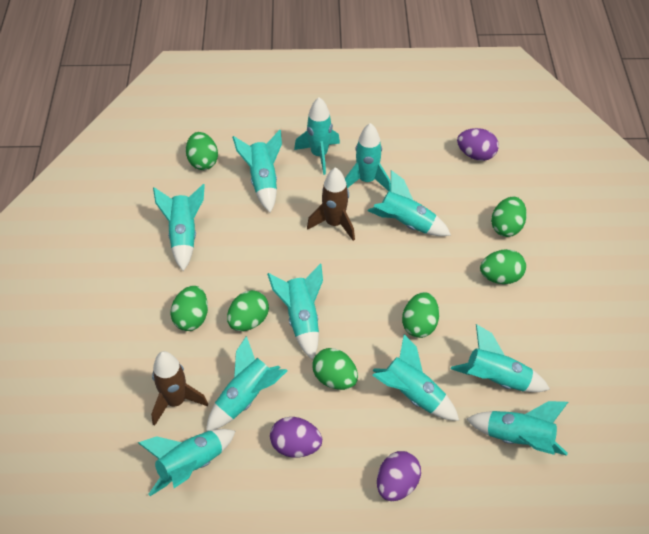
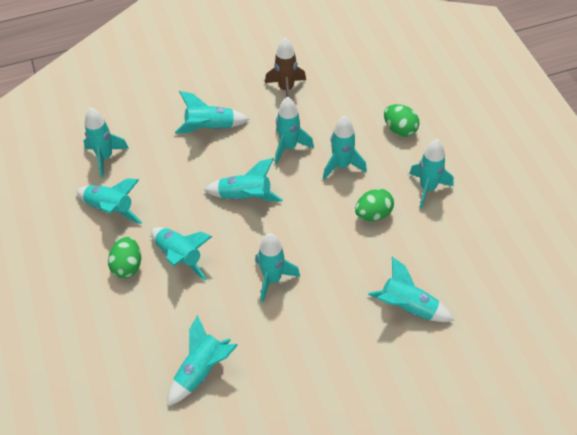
brown rocket: [151,351,208,426] [307,167,355,241] = 2 -> [265,38,306,97] = 1
green egg: [170,286,208,331] [186,132,218,170] [227,290,269,331] [312,348,358,390] [402,292,439,338] [480,249,526,284] [491,197,527,237] = 7 -> [108,237,141,278] [355,188,394,221] [384,104,420,137] = 3
purple egg: [270,417,322,458] [377,451,421,501] [457,128,499,161] = 3 -> none = 0

